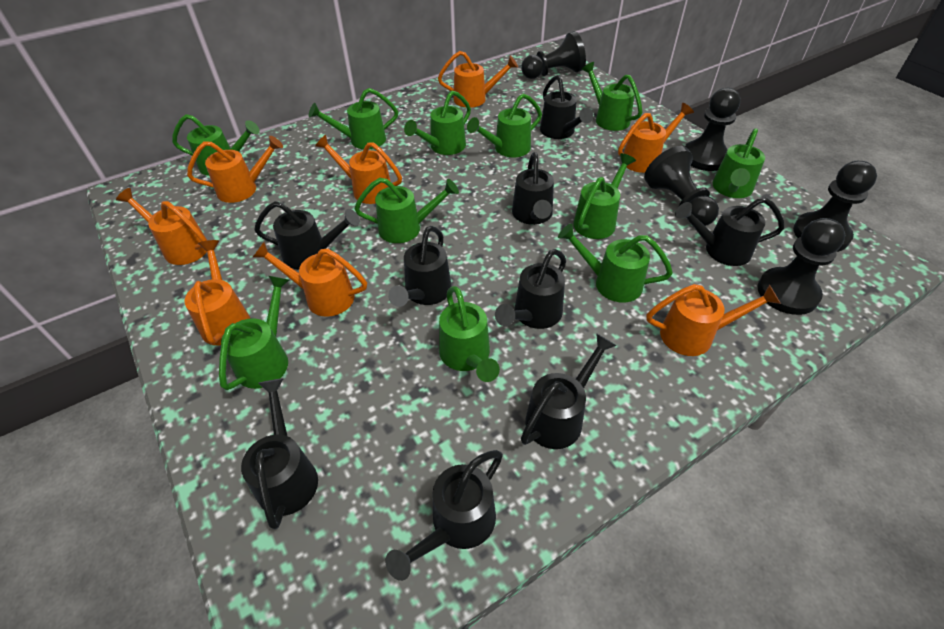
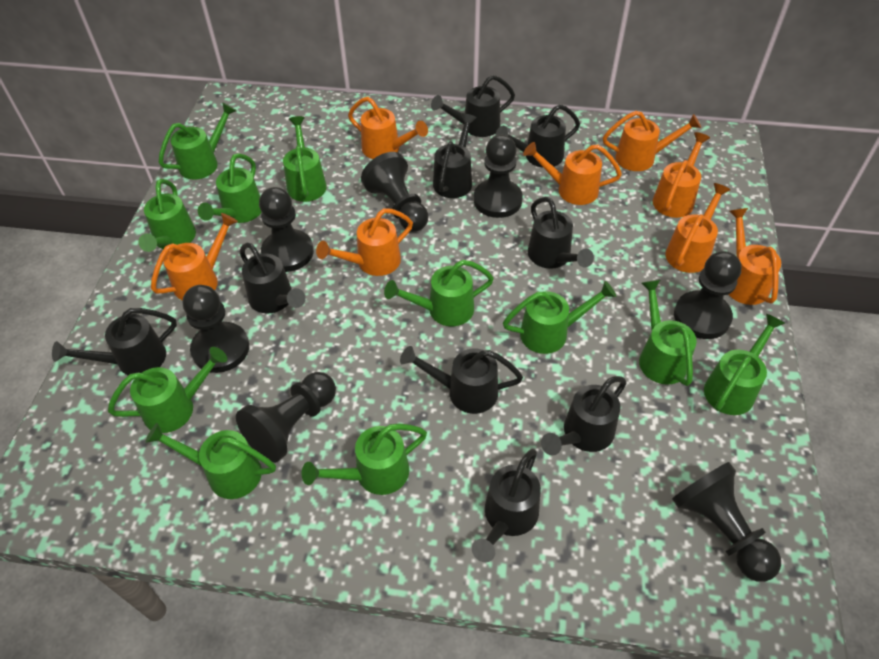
black pawn: [521,31,586,79] [644,146,719,226] [685,88,741,171] [758,218,845,315] [793,161,877,252] = 5 -> [183,285,249,373] [236,372,336,463] [259,187,314,272] [361,152,429,232] [474,135,523,218] [672,462,781,582] [674,251,741,339] = 7

